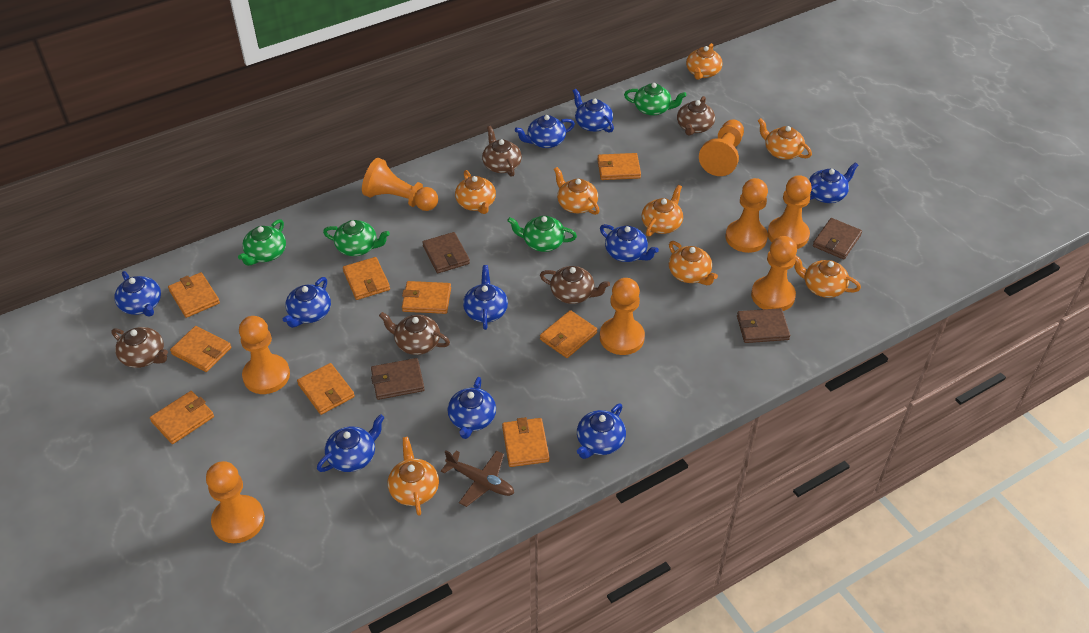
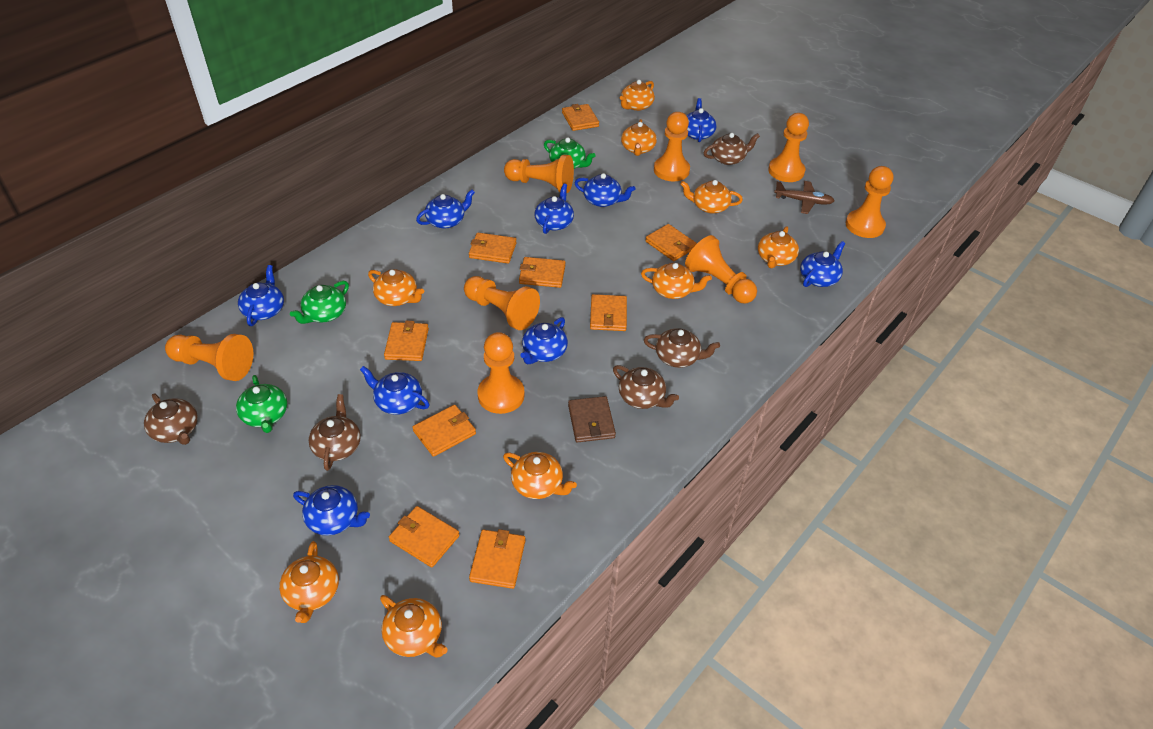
blue teapot: [114,271,161,317] [283,277,331,328] [317,414,385,472] [447,377,496,439] [463,265,508,330] [515,115,575,148] [573,89,614,133] [577,403,626,459] [600,224,659,262] [809,162,858,203] = 10 -> [238,265,284,326] [293,485,370,536] [360,366,429,415] [416,189,475,228] [520,317,568,364] [535,183,574,234] [575,173,635,207] [686,98,717,142] [800,241,845,287] = 9
brown wallet: [371,358,425,400] [422,232,470,273] [737,308,790,343] [813,218,862,259] = 4 -> [568,396,616,442] = 1
green teapot: [238,219,286,266] [323,220,390,256] [507,216,577,252] [624,83,687,116] = 4 -> [236,375,287,433] [290,281,349,324] [544,137,596,169] = 3
orange teapot: [388,437,439,516] [455,170,496,214] [554,167,600,215] [642,185,683,236] [669,241,718,285] [686,43,723,80] [758,118,812,160] [795,255,861,298] = 8 -> [279,541,339,623] [368,269,424,306] [380,595,448,658] [503,452,577,499] [619,80,655,111] [621,119,657,156] [641,263,712,299] [680,180,743,214] [758,226,799,268] = 9

